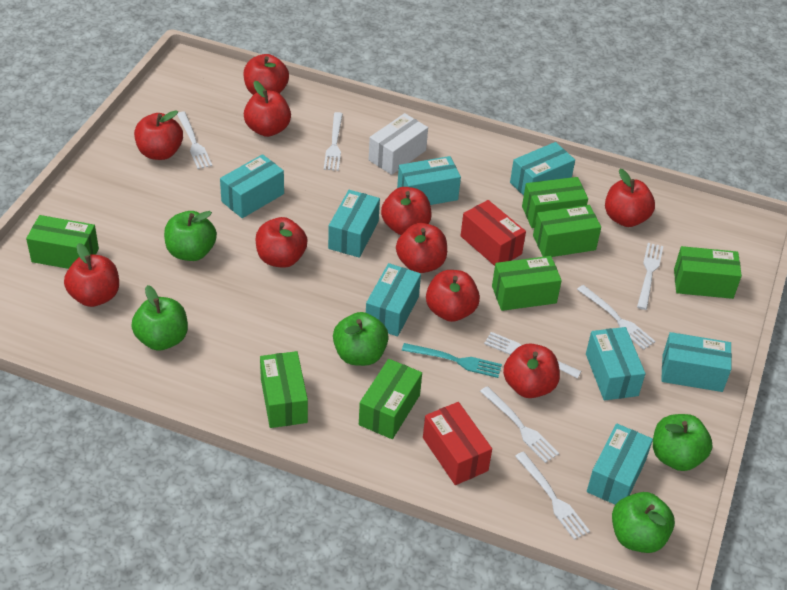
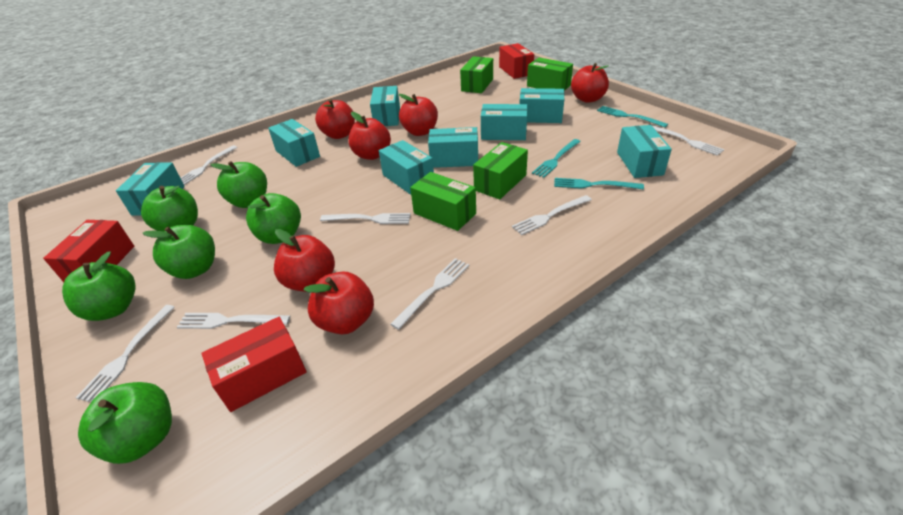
green apple: [131,285,188,351] [164,211,217,261] [333,312,389,366] [612,492,675,553] [653,414,712,471] = 5 -> [62,252,136,321] [78,382,172,464] [141,186,198,231] [142,225,215,279] [210,161,267,208] [246,193,301,244] = 6
green box: [26,215,99,269] [260,351,308,428] [359,359,422,439] [492,256,562,311] [522,177,588,228] [533,205,601,257] [674,246,742,299] = 7 -> [410,172,476,231] [460,56,493,93] [473,142,528,199] [527,57,573,91] = 4
red apple: [64,243,119,307] [134,110,183,160] [243,54,289,95] [244,81,291,137] [256,217,308,268] [381,187,431,235] [396,223,447,273] [426,270,480,322] [503,343,560,398] [605,169,655,227] = 10 -> [274,229,335,292] [304,272,374,334] [315,99,355,139] [348,112,391,160] [398,94,438,136] [571,63,609,103] = 6
red box: [423,402,492,485] [461,200,526,266] = 2 -> [43,220,134,282] [201,317,306,412] [499,43,534,79] = 3
turquoise fork: [402,343,502,378] = 1 -> [532,139,581,178] [554,178,644,190] [597,106,668,128] = 3
white box: [369,113,428,175] = 1 -> none = 0

